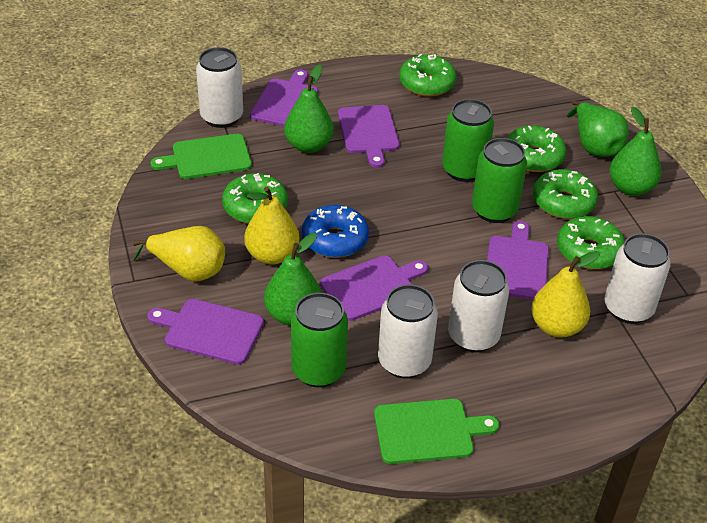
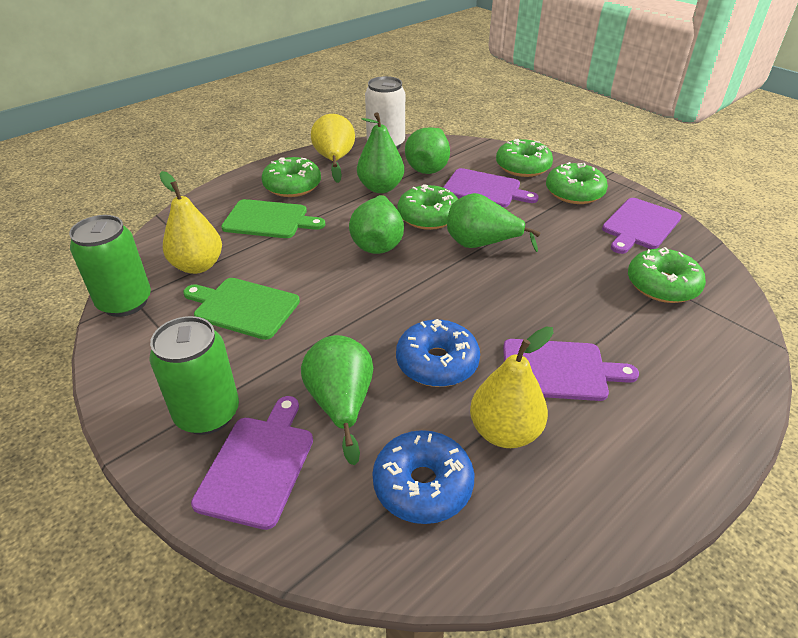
blue donut: [302,205,369,258] = 1 -> [372,430,474,524] [396,319,480,387] = 2
green can: [291,293,348,387] [442,99,494,182] [472,138,527,223] = 3 -> [69,215,151,317] [150,316,239,435] = 2
green pear: [264,233,322,326] [284,65,334,153] [567,100,629,157] [609,107,662,196] = 4 -> [301,335,373,465] [349,195,404,254] [357,112,404,193] [405,128,450,174] [447,193,541,252] = 5
purple cutting board: [147,299,264,365] [250,69,318,126] [320,255,428,321] [338,105,399,168] [487,221,549,300] = 5 -> [191,396,313,530] [443,168,539,207] [503,339,639,401] [602,198,682,254] = 4
white can: [196,47,243,128] [378,284,438,378] [448,260,509,352] [604,234,671,324] = 4 -> [365,76,405,149] = 1

